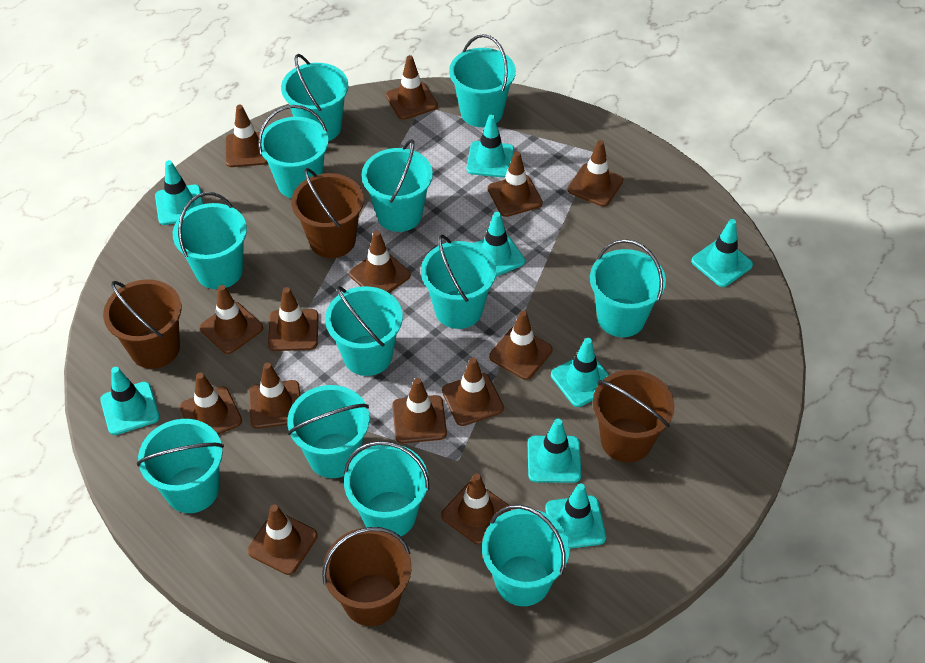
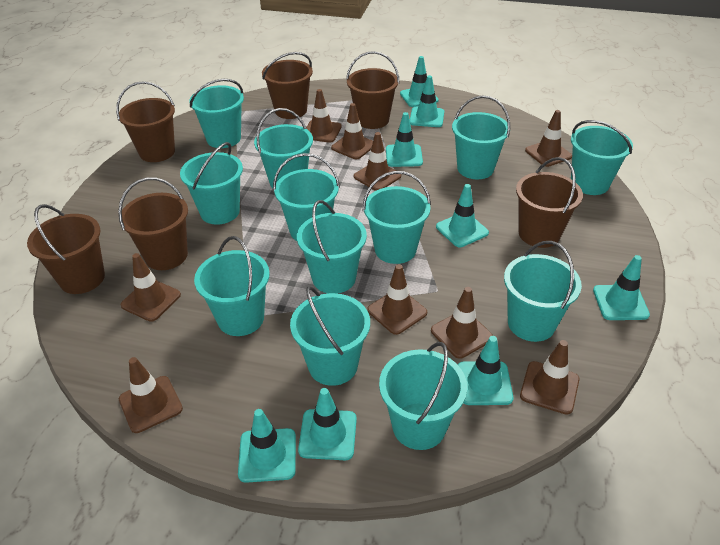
brown bucket: [103,279,182,369] [291,168,364,258] [322,527,412,626] [593,370,675,463] = 4 -> [27,204,105,294] [116,81,175,162] [118,177,188,270] [262,52,313,119] [346,51,399,129] [516,157,583,248] = 6
brown traffic cone: [180,372,242,435] [200,285,263,354] [225,105,268,167] [247,504,318,575] [249,363,300,429] [268,287,319,351] [349,231,411,293] [386,55,438,120] [392,378,447,443] [441,473,511,545] [442,358,504,426] [488,151,543,217] [489,310,552,380] [568,140,623,207] = 14 -> [119,357,183,433] [120,253,181,322] [306,89,342,143] [331,103,373,159] [354,132,401,191] [367,264,427,335] [431,287,493,359] [520,340,579,414] [525,110,572,167] = 9

